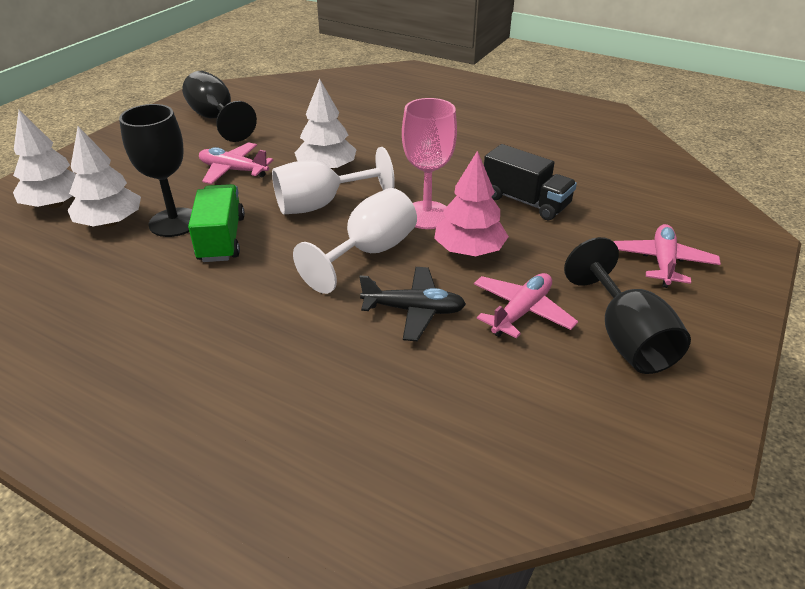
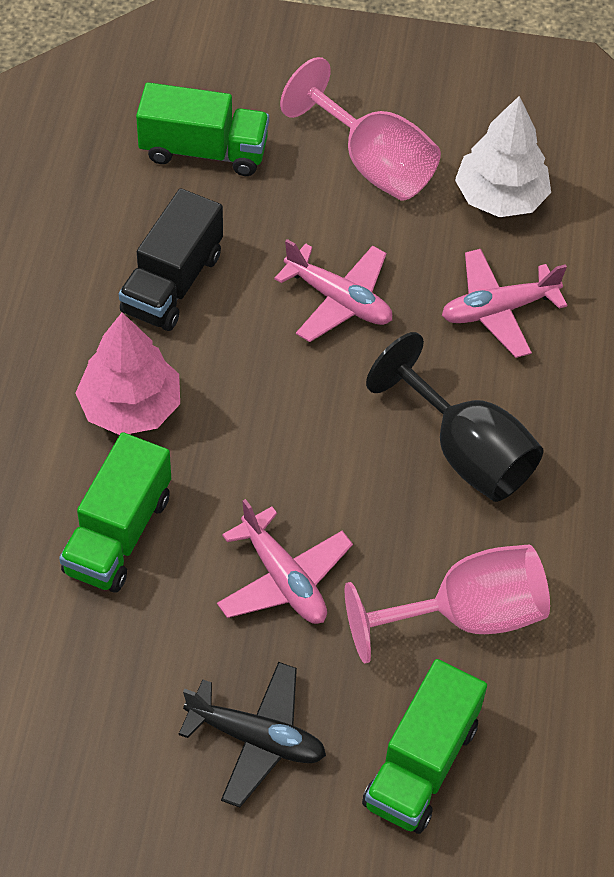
black goblet: [119,104,192,237] [182,71,257,142] [564,237,691,374] = 3 -> [366,332,543,502] = 1
green truck: [188,184,245,262] = 1 -> [59,432,171,593] [136,82,269,176] [362,659,487,834] = 3
pink goblet: [402,98,457,229] = 1 -> [280,57,441,200] [345,544,550,663] = 2
white goblet: [272,147,395,215] [293,188,417,294] = 2 -> none = 0
white tree: [13,110,76,208] [68,126,141,227] [295,79,357,170] = 3 -> [455,96,551,217] = 1

